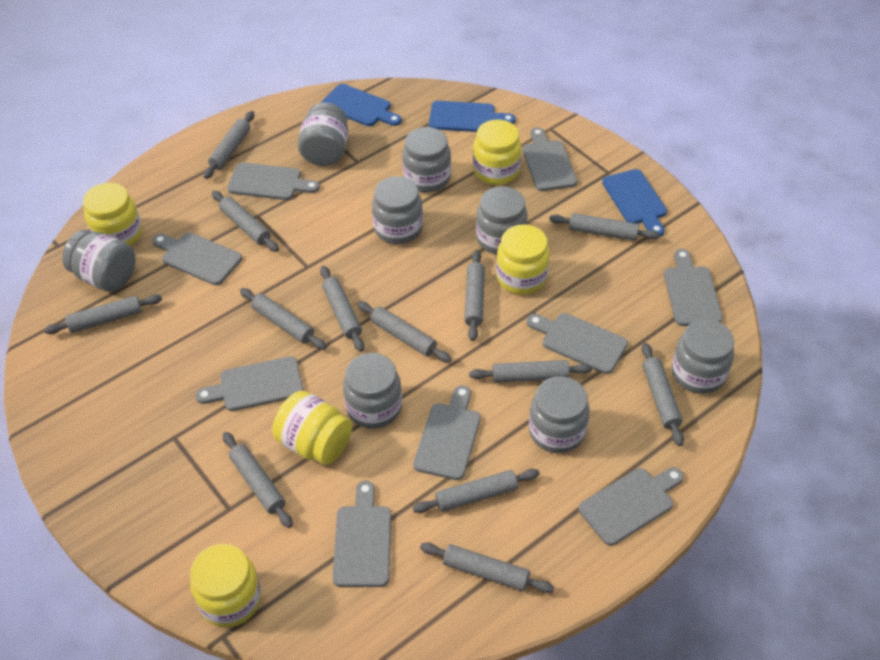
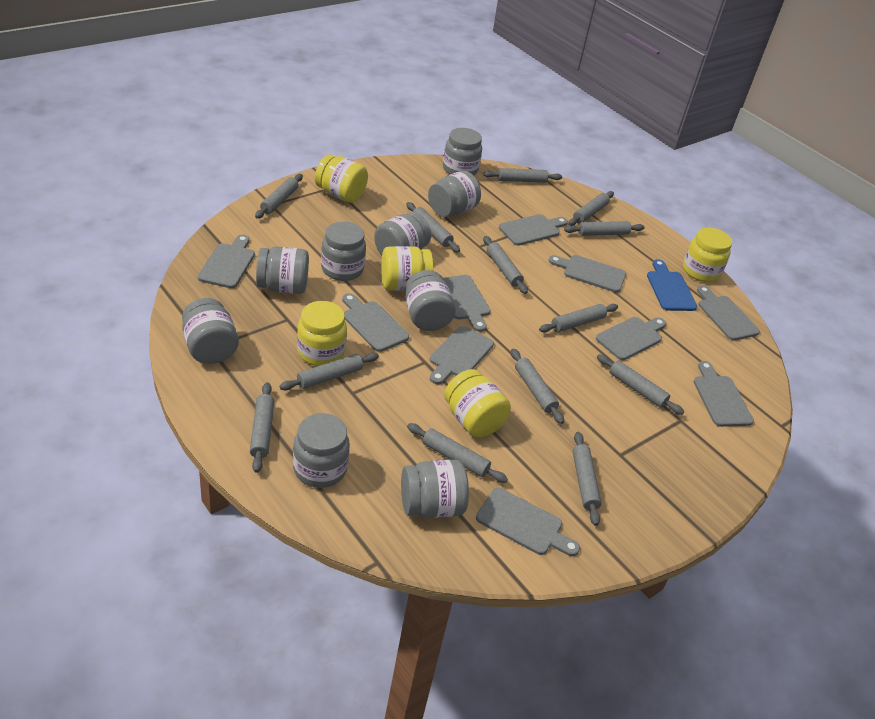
blue cutting board: [321,84,402,126] [429,101,516,132] [602,169,667,237] = 3 -> [647,259,697,311] = 1
grey cutting board: [152,232,242,285] [195,356,304,411] [227,162,320,200] [333,481,391,587] [413,385,481,480] [523,127,577,191] [527,313,628,374] [578,467,684,546] [664,249,723,326] = 9 -> [198,235,255,288] [342,293,409,352] [430,326,494,384] [443,275,491,332] [476,488,580,556] [499,214,568,246] [548,255,626,293] [596,317,666,360] [693,361,754,427] [697,285,760,341] = 10
grey jar: [62,230,136,292] [298,103,348,166] [343,353,402,429] [372,176,423,244] [402,127,451,193] [476,186,528,254] [529,376,590,453] [672,319,734,394] = 8 -> [182,298,239,364] [256,246,309,294] [293,413,350,488] [321,222,366,281] [374,212,431,256] [401,460,469,518] [406,270,456,331] [428,171,481,217] [443,128,482,176] = 9

